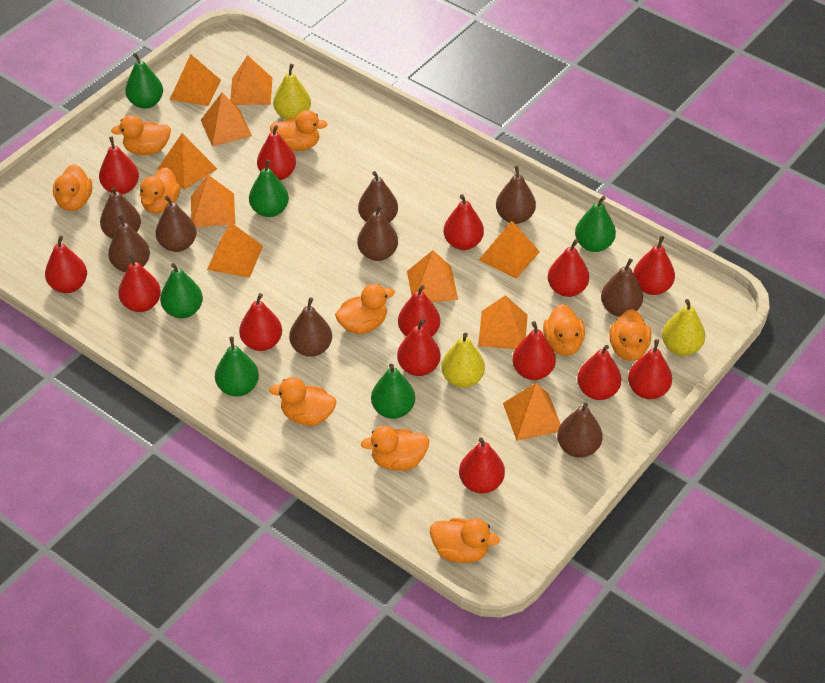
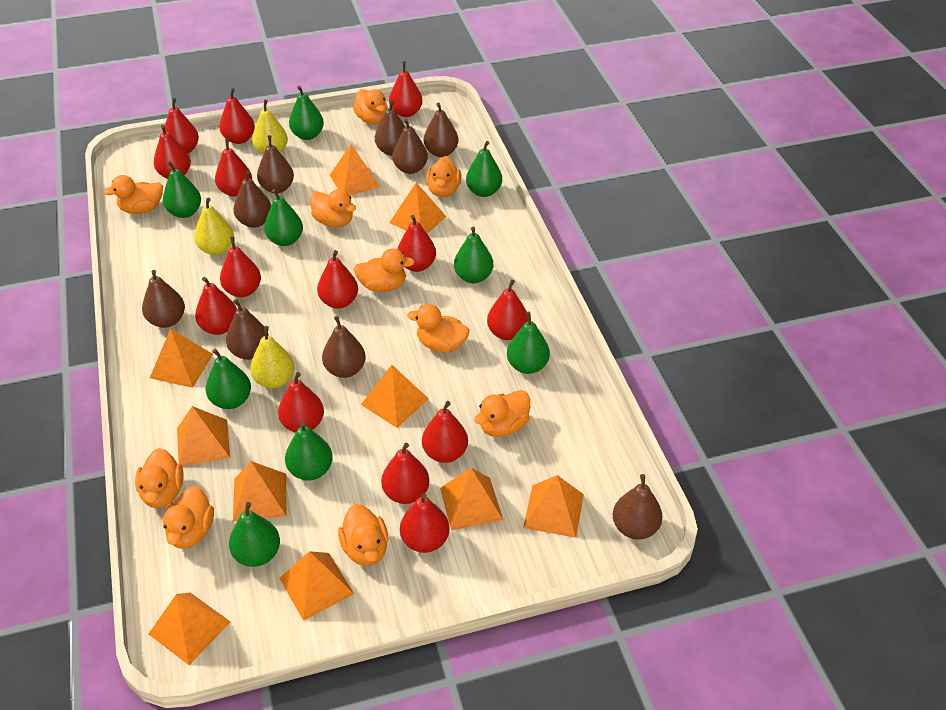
green pear: [125,53,163,109] [160,263,203,318] [215,336,259,397] [249,159,289,217] [371,364,415,419] [575,196,616,252] = 6 -> [163,161,201,218] [206,349,251,409] [229,502,280,567] [264,189,303,246] [285,422,333,481] [289,86,324,140] [454,227,493,283] [466,141,502,197] [507,312,550,374] = 9

